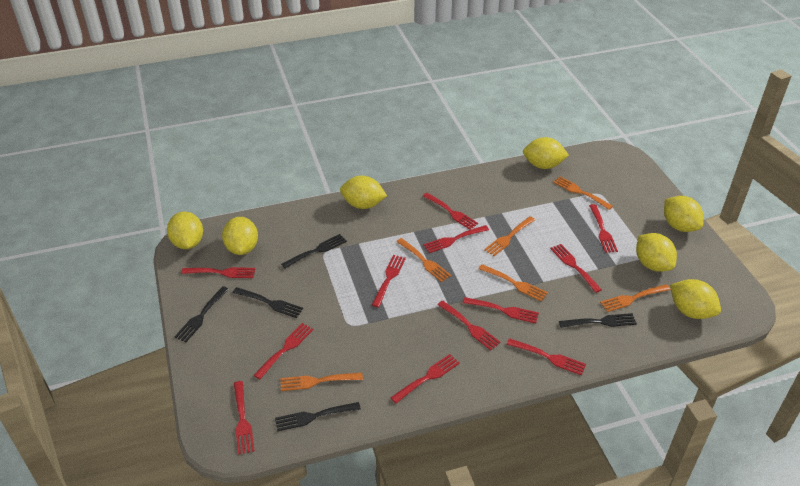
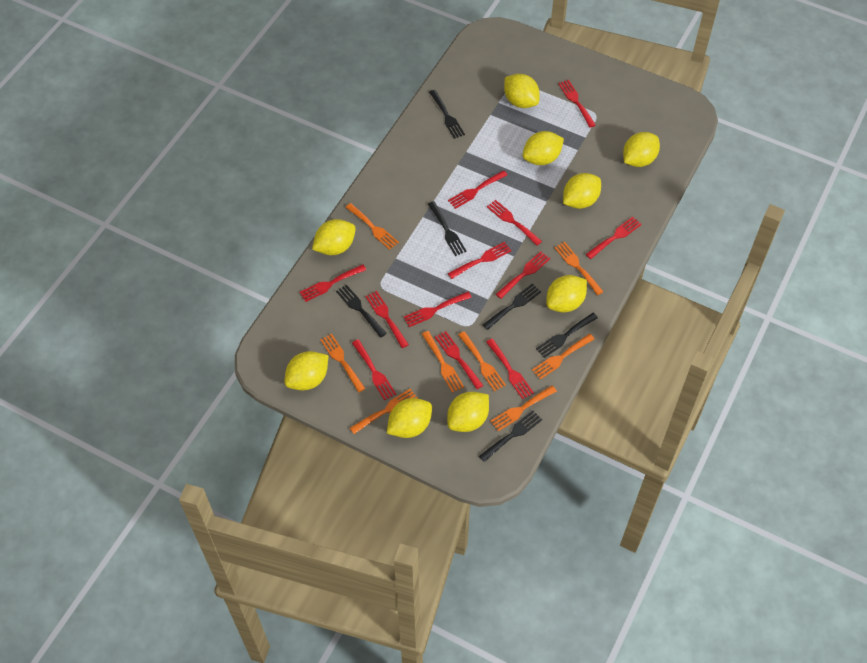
black fork: [174,286,229,342] [233,287,303,318] [275,402,361,432] [281,234,347,269] [559,313,637,328] = 5 -> [336,285,387,338] [428,201,467,256] [429,90,465,139] [479,411,542,462] [483,284,541,330] [536,313,598,358] = 6
orange fork: [281,373,363,391] [396,238,451,282] [479,264,548,302] [484,216,535,256] [553,176,613,210] [600,284,671,312] = 6 -> [320,333,366,393] [345,203,399,250] [350,389,418,434] [422,331,464,393] [458,331,506,392] [490,385,557,431] [532,334,595,380] [554,242,604,295] = 8
yellow lemon: [167,211,203,249] [222,217,258,255] [340,176,387,209] [523,137,569,169] [636,233,677,272] [664,196,704,232] [670,279,721,319] = 7 -> [284,351,329,390] [312,219,356,255] [387,398,432,438] [447,392,489,432] [504,74,540,108] [522,131,564,165] [546,275,587,313] [563,173,601,209] [623,132,660,167] = 9

